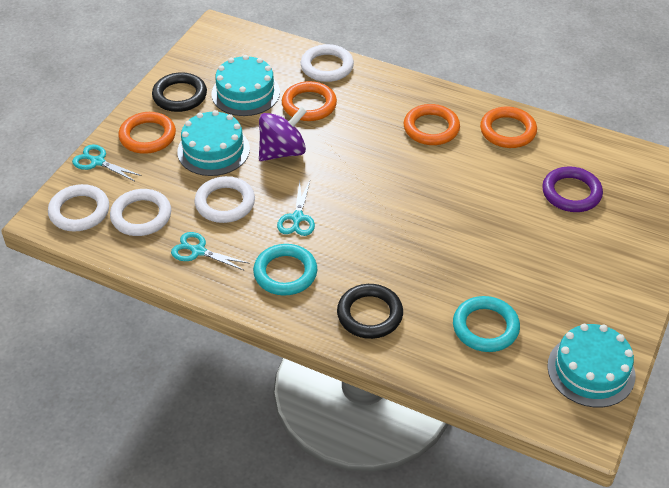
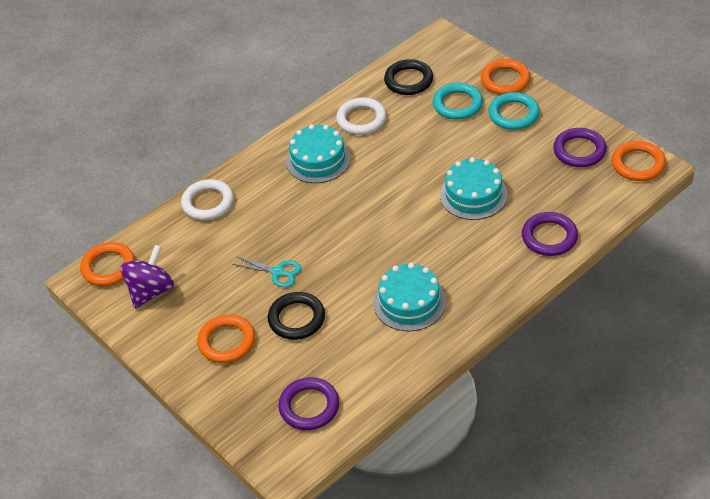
purple ring: [542,166,603,212] = 1 -> [278,377,339,430] [522,212,578,256] [553,128,607,167] = 3
turquoise scissors: [72,144,142,181] [171,232,250,271] [277,181,315,236] = 3 -> [232,256,302,287] = 1
white ring: [48,184,109,232] [110,189,171,236] [195,176,255,223] [301,44,354,82] = 4 -> [181,179,234,220] [336,97,387,135] = 2

